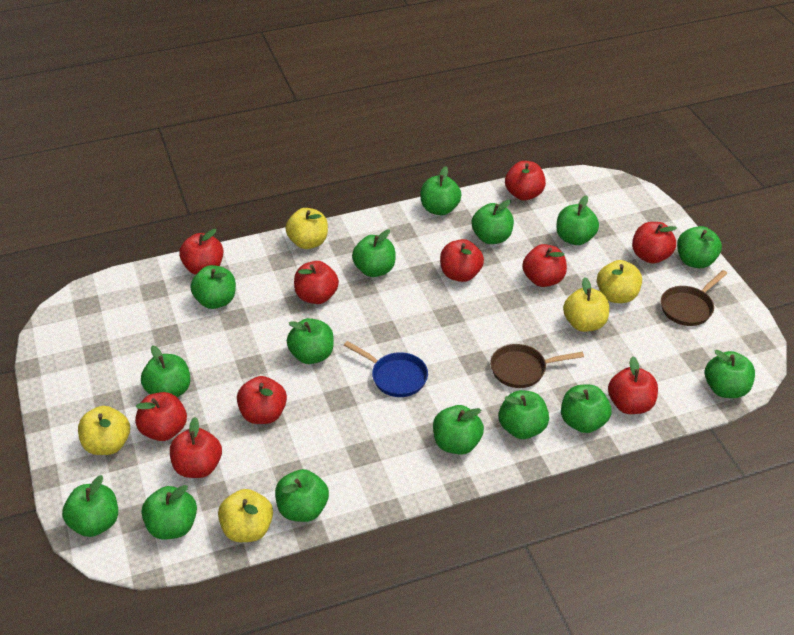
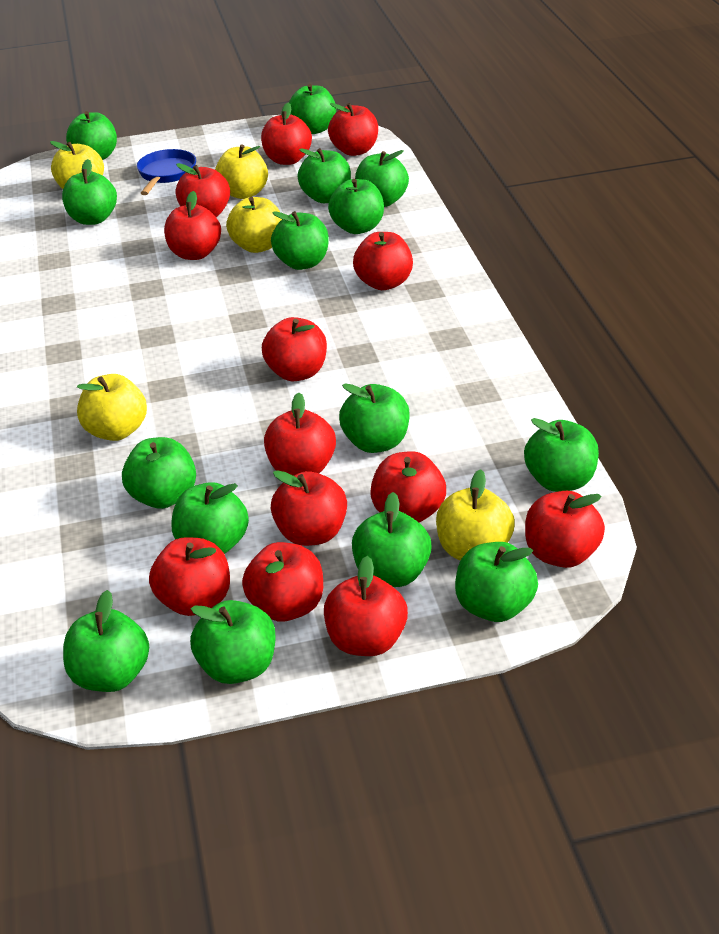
brown pan: [490,344,584,388] [661,270,727,326] = 2 -> none = 0
red apple: [135,392,187,441] [170,417,222,478] [179,229,223,275] [237,376,287,424] [294,261,339,304] [440,239,484,282] [505,161,546,201] [522,244,567,287] [608,356,658,414] [632,222,677,264] = 10 -> [149,537,230,616] [164,191,221,260] [176,163,230,217] [242,542,323,622] [261,103,312,165] [262,317,327,382] [264,393,336,476] [271,470,347,546] [324,556,408,656] [328,103,378,156] [353,232,413,290] [370,451,446,523] [525,491,605,568] = 13

